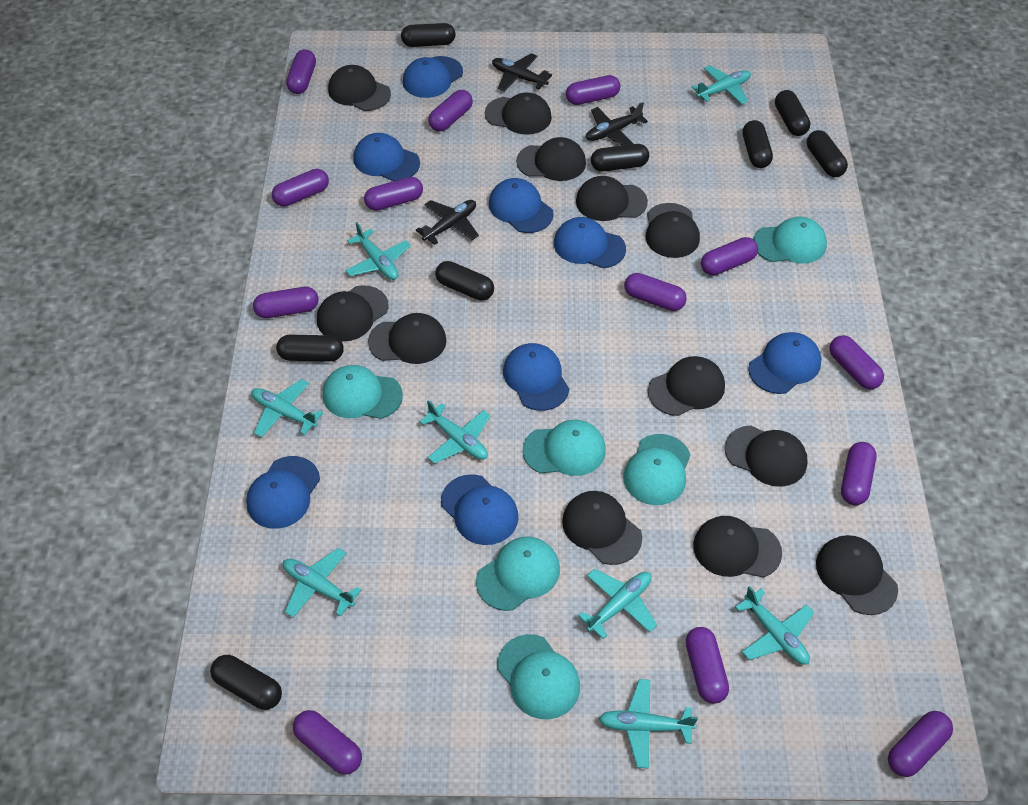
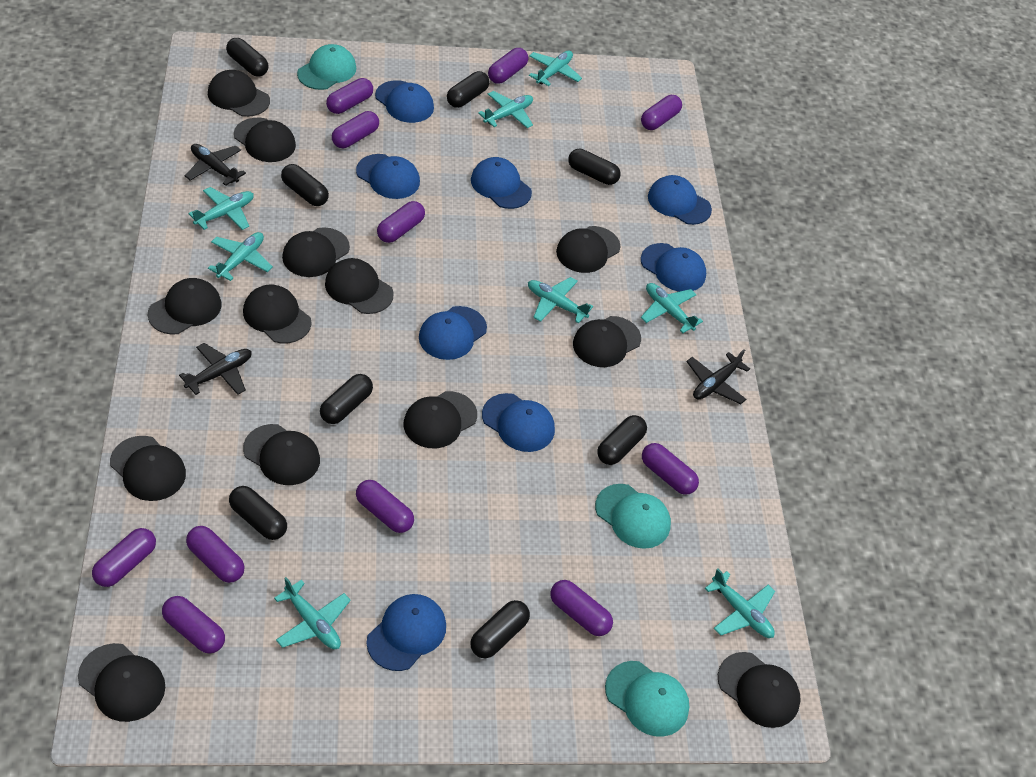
black cap: [317,285,389,341] [328,65,391,111] [368,313,446,364] [485,92,552,135] [516,137,586,181] [562,491,642,565] [576,176,648,221] [646,203,700,258] [648,356,725,416] [693,516,782,578] [725,425,808,487] [816,535,898,615] = 12 -> [78,643,165,722] [110,436,186,501] [148,278,222,334] [208,70,270,117] [234,118,296,162] [243,285,311,344] [243,424,320,485] [282,227,350,277] [325,258,394,314] [404,391,477,448] [556,226,620,273] [573,316,641,367] [718,652,801,728] = 13
purple capsule: [253,287,319,318] [272,169,329,207] [286,49,316,94] [293,710,362,775] [364,177,423,211] [428,90,473,131] [566,75,620,105] [624,273,687,311] [686,627,729,704] [701,237,758,275] [829,335,884,389] [841,442,877,505] [888,711,953,777] = 13 -> [92,528,156,587] [162,596,225,654] [186,526,245,583] [326,78,373,114] [332,111,379,148] [356,480,414,533] [377,201,425,243] [488,48,528,84] [550,580,613,636] [641,95,682,130] [642,443,699,495] = 11
turquoise cap: [323,365,403,419] [476,537,560,611] [497,634,580,719] [523,420,606,476] [623,434,690,505] [753,217,827,264] = 6 -> [297,44,356,90] [595,484,671,549] [605,661,689,737] = 3

